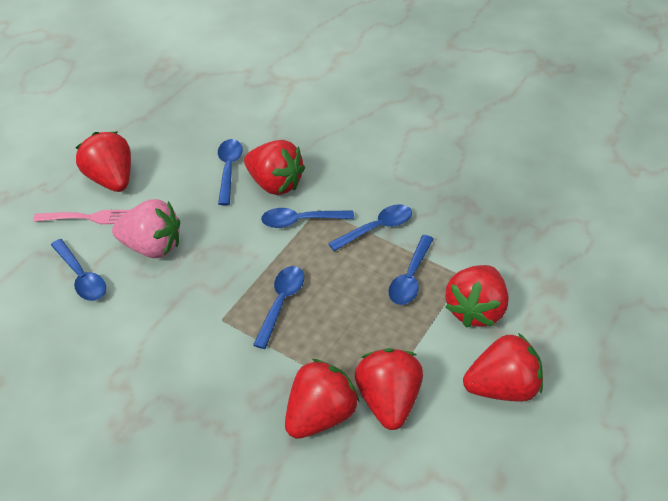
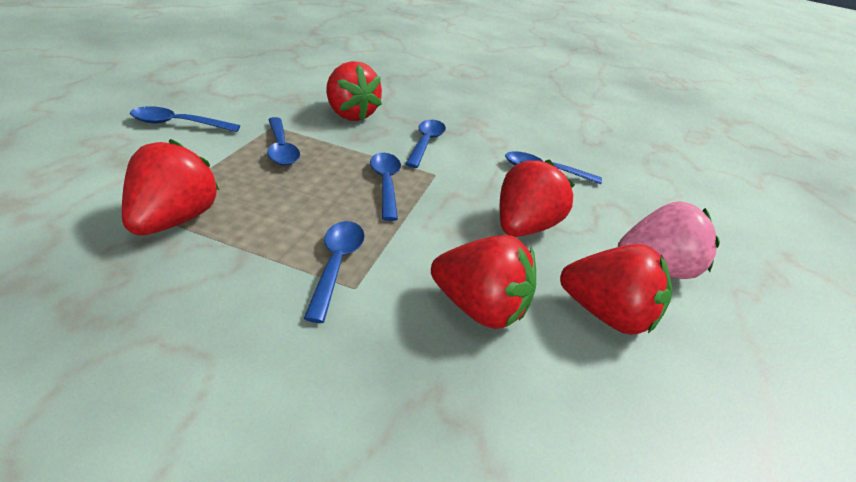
pink fork: [33,210,130,224] = 1 -> none = 0
red strawberry: [76,132,131,192] [244,140,305,195] [285,359,359,439] [355,348,423,430] [445,265,509,328] [463,333,543,402] = 6 -> [122,139,220,235] [326,61,382,121] [431,235,536,329] [500,159,575,237] [560,244,672,335] = 5

